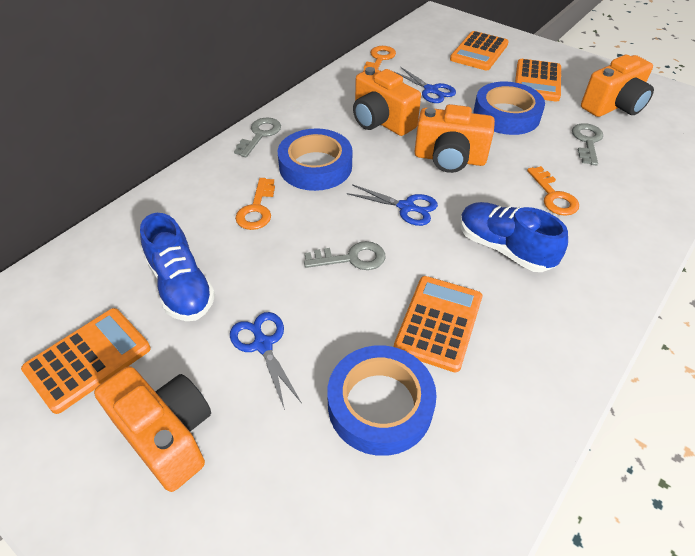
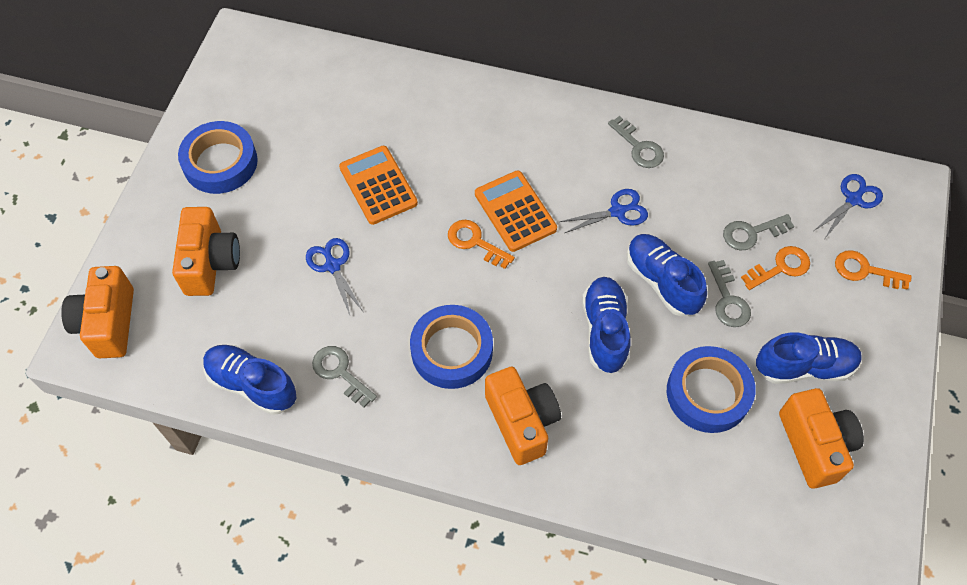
blue shoe: [140,213,215,321] [460,202,568,272] = 2 -> [203,345,296,415] [582,277,630,374] [627,234,707,316] [756,332,862,384] = 4
grey key: [234,117,281,157] [304,241,386,270] [572,123,603,165] = 3 -> [312,346,377,407] [608,116,664,168] [708,260,751,327] [723,214,794,250] = 4
orange calculator: [21,308,151,414] [394,276,482,372] [450,31,509,70] [515,59,561,102] = 4 -> [339,146,418,225] [475,170,557,252] = 2

